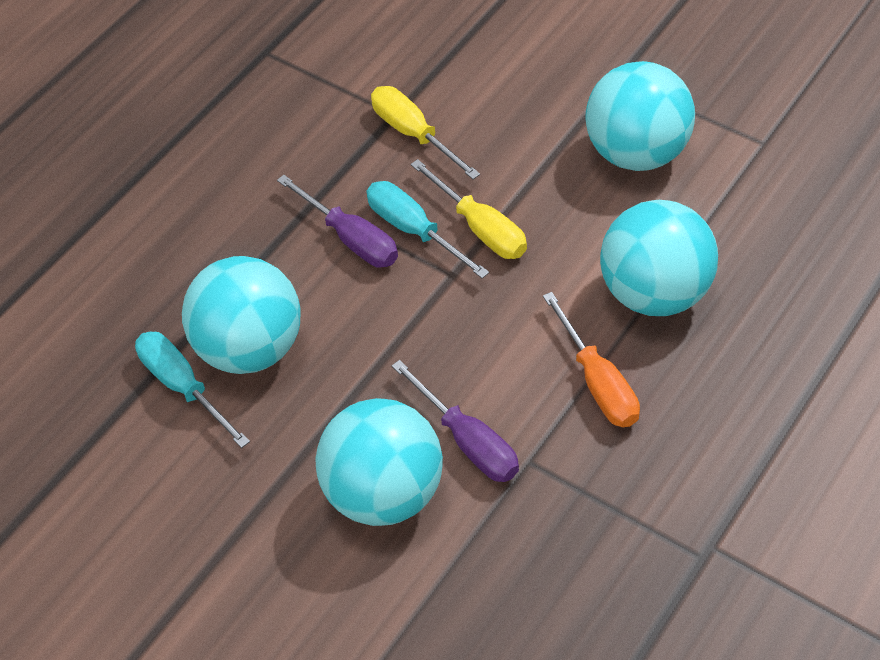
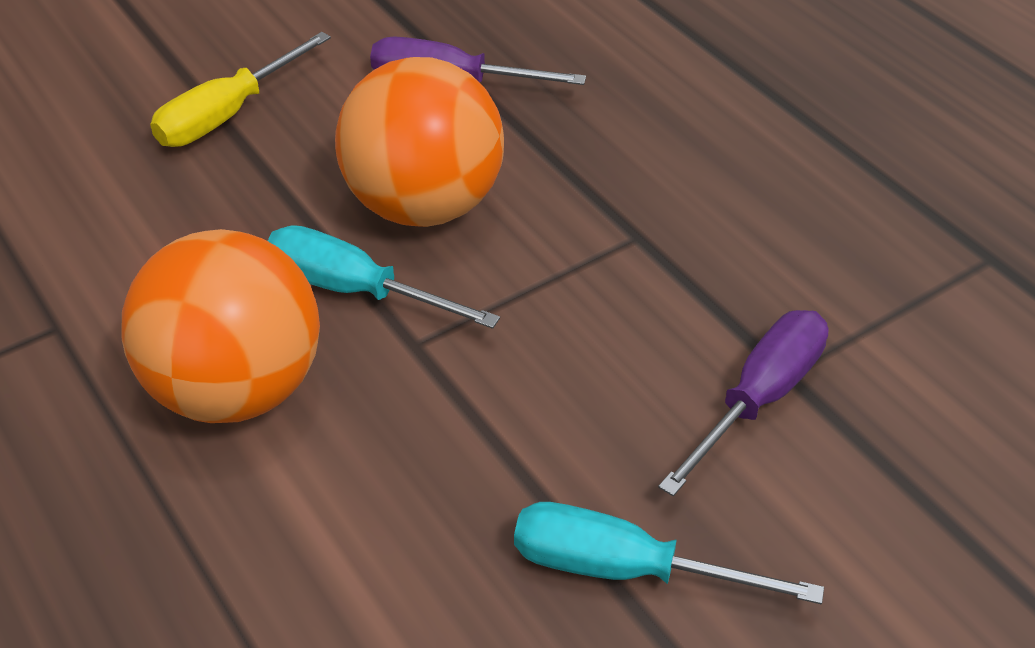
orange ball: none = 0 -> [122,229,320,423] [335,57,504,227] = 2
orange screwdriver: [543,292,640,427] = 1 -> none = 0
turquoise ball: [182,256,300,374] [316,398,443,526] [585,61,695,171] [600,200,718,316] = 4 -> none = 0
yellow screwdriver: [371,86,480,179] [411,159,527,259] = 2 -> [150,32,331,147] = 1

